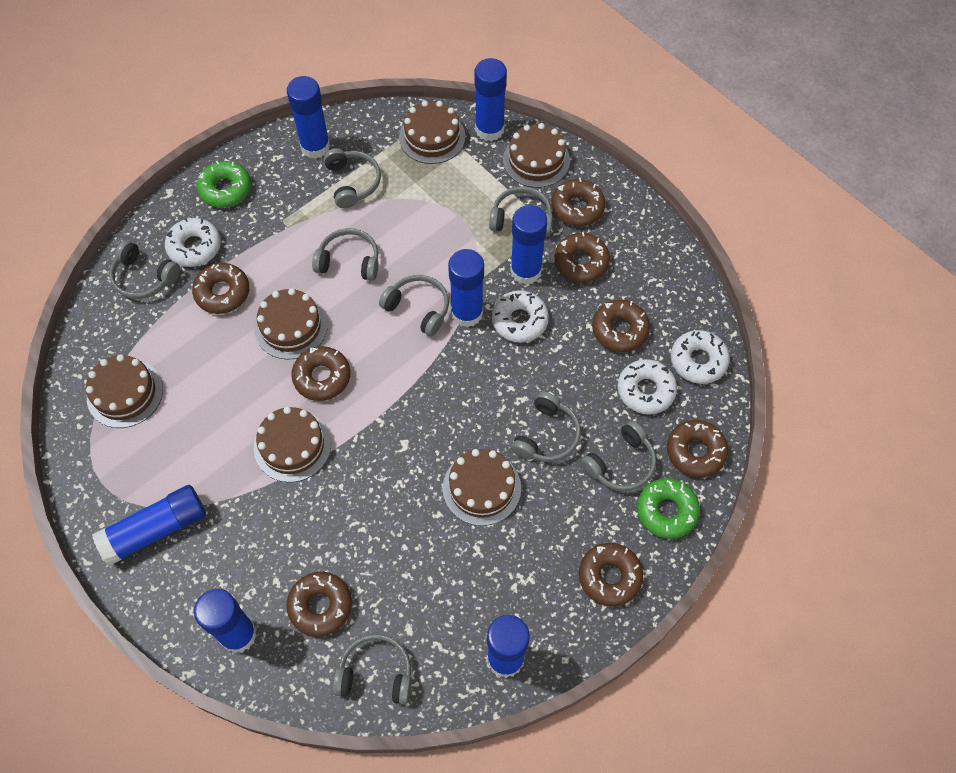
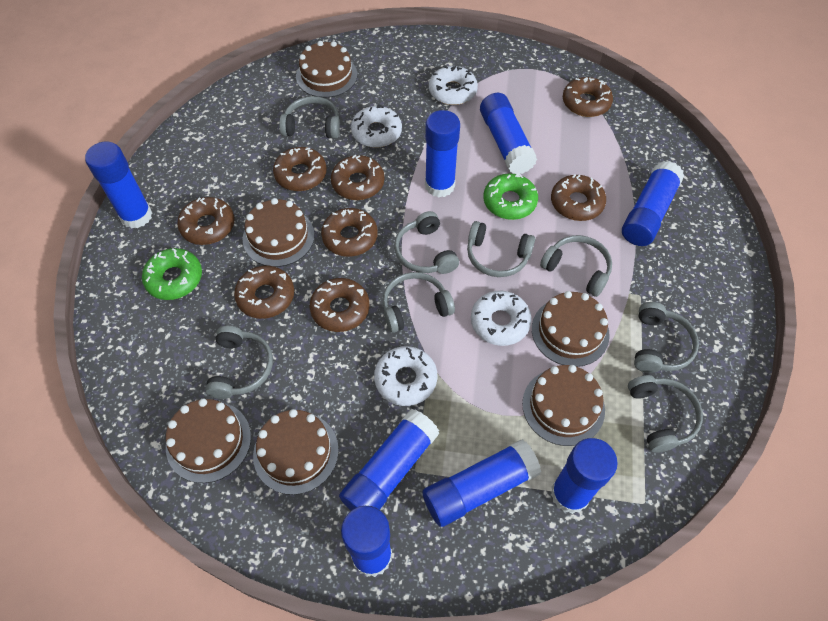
blue glue stick: [92,485,206,566] [194,589,257,653] [287,76,330,159] [448,249,484,327] [475,58,507,141] [487,615,530,678] [510,205,547,285] = 7 -> [85,142,152,229] [339,409,440,511] [341,506,392,577] [423,439,541,527] [425,110,460,197] [480,93,537,174] [551,438,618,514] [622,161,684,246] = 8

